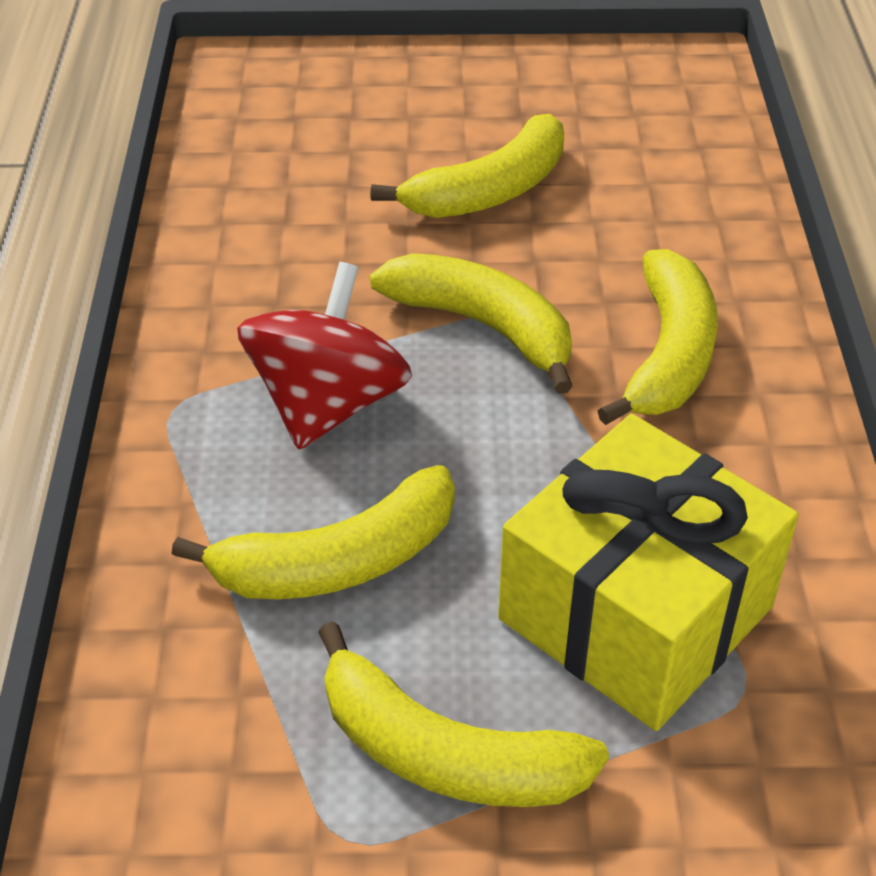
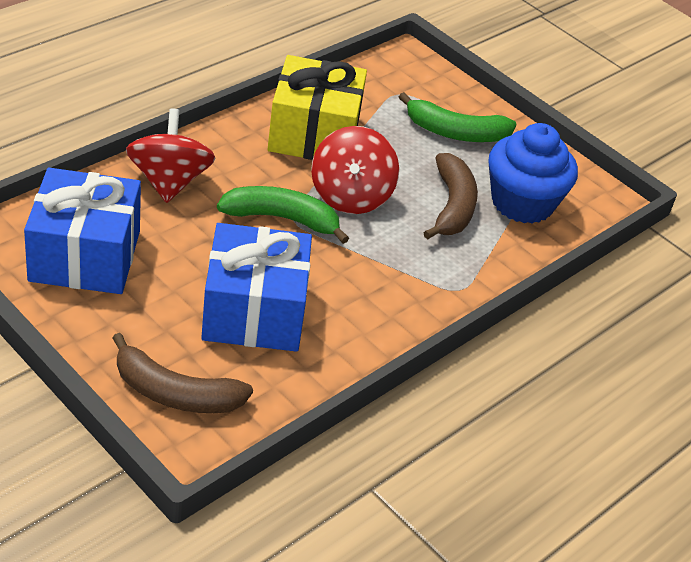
blue cupcake: none = 0 -> [488,123,578,224] = 1
blue gift: none = 0 -> [24,168,141,294] [201,223,312,352] = 2
brown banana: none = 0 -> [112,333,253,413] [423,153,478,240] = 2
green banana: none = 0 -> [217,186,349,244] [399,92,516,142] = 2
red spinning top: [237,262,412,449] = 1 -> [126,109,215,203] [311,126,399,214] = 2
yellow banana: [171,465,455,599] [318,621,609,807] [370,114,564,218] [370,253,573,394] [598,249,718,425] = 5 -> none = 0

